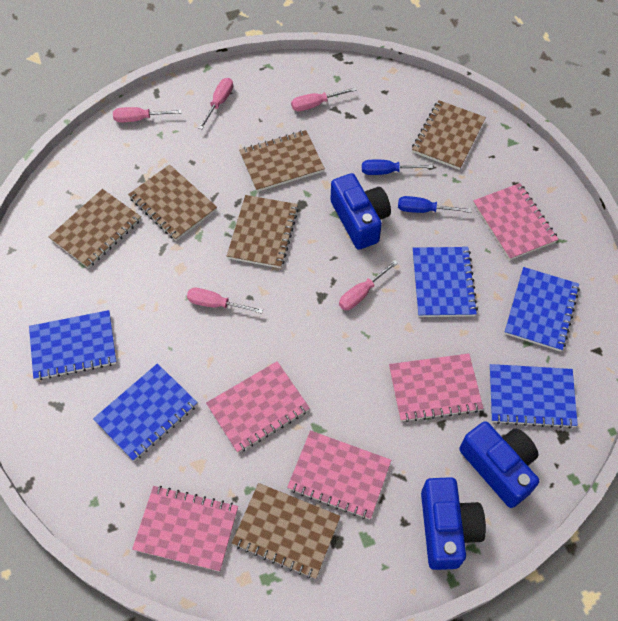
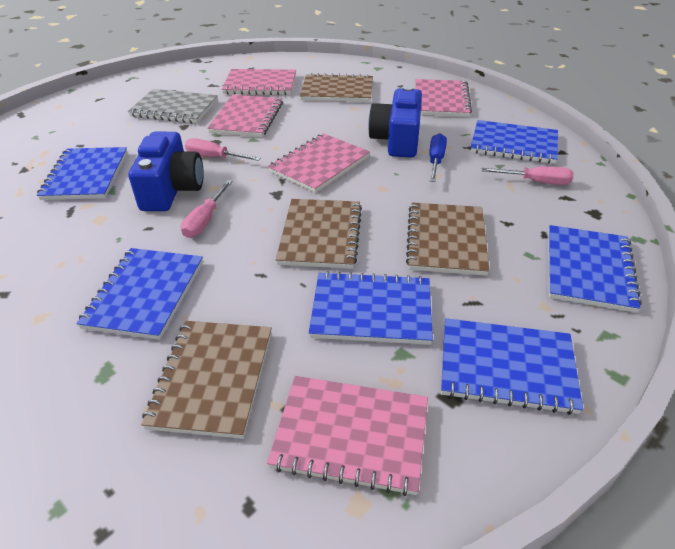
blue camera: [330,173,391,250] [421,477,486,570] [459,421,539,508] = 3 -> [128,132,204,211] [368,86,422,158] = 2
blue notebook: [29,310,117,380] [93,364,198,461] [413,247,478,317] [489,364,578,429] [504,267,580,352] = 5 -> [37,147,128,200] [76,248,203,340] [309,271,433,345] [441,318,583,415] [471,120,558,164] [548,225,642,313] = 6
blue screwdriver: [362,160,433,175] [398,196,471,213] = 2 -> [429,133,447,182] = 1
brown notebook: [49,189,141,268] [128,164,217,241] [227,195,299,268] [232,483,341,579] [239,130,325,192] [412,100,486,170] = 6 -> [141,321,272,439] [276,199,362,269] [300,73,373,102] [406,202,489,276] = 4
grey notebook: none = 0 -> [128,89,218,123] = 1
pink screwdriver: [113,107,182,122] [187,288,263,314] [199,78,233,129] [291,87,357,111] [339,260,398,310] = 5 -> [181,180,232,238] [185,138,261,161] [482,166,573,185] = 3

